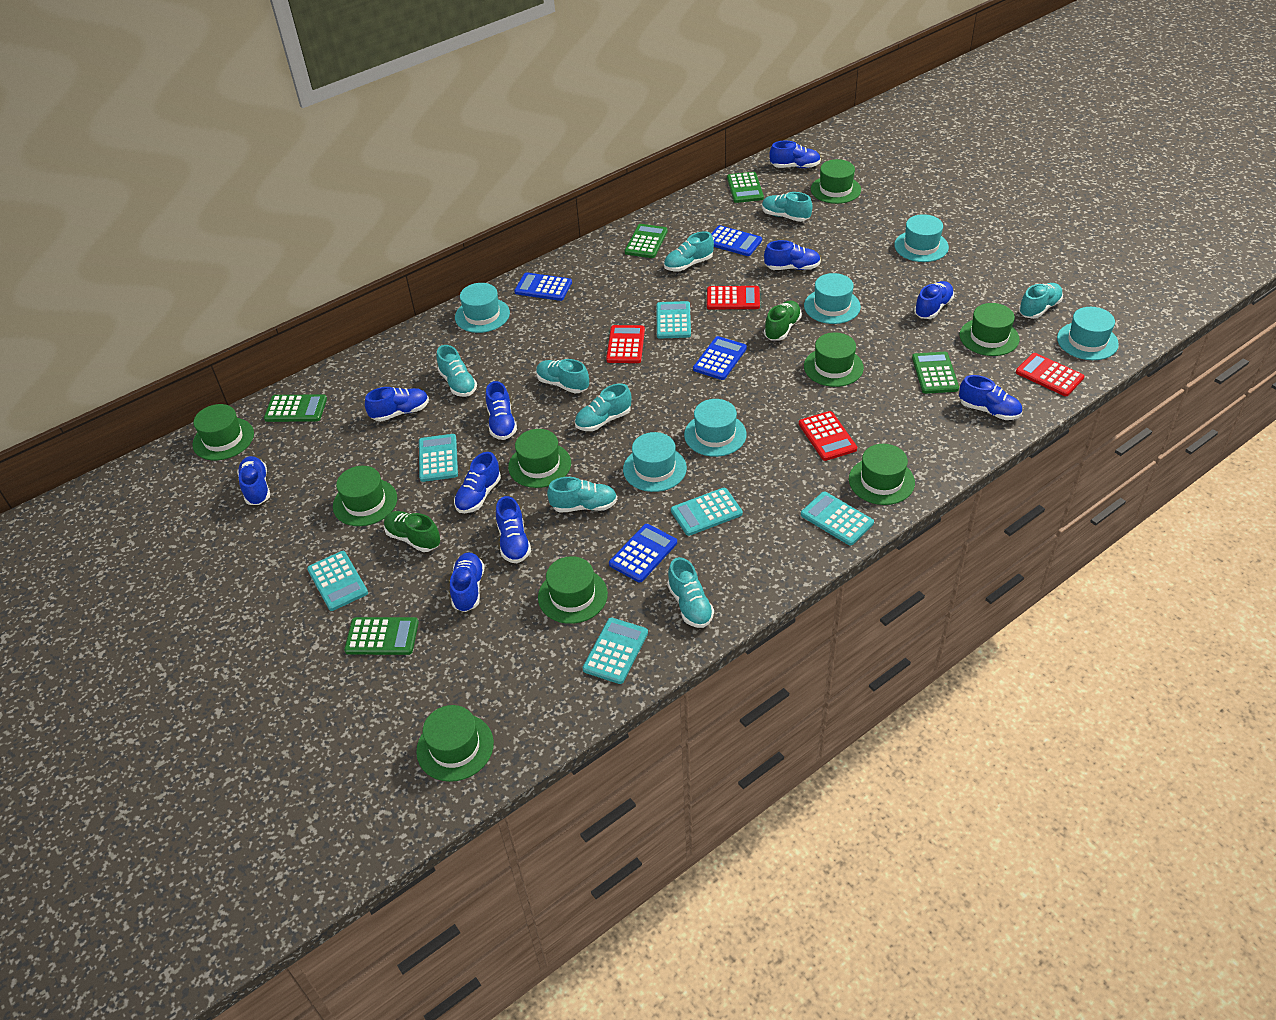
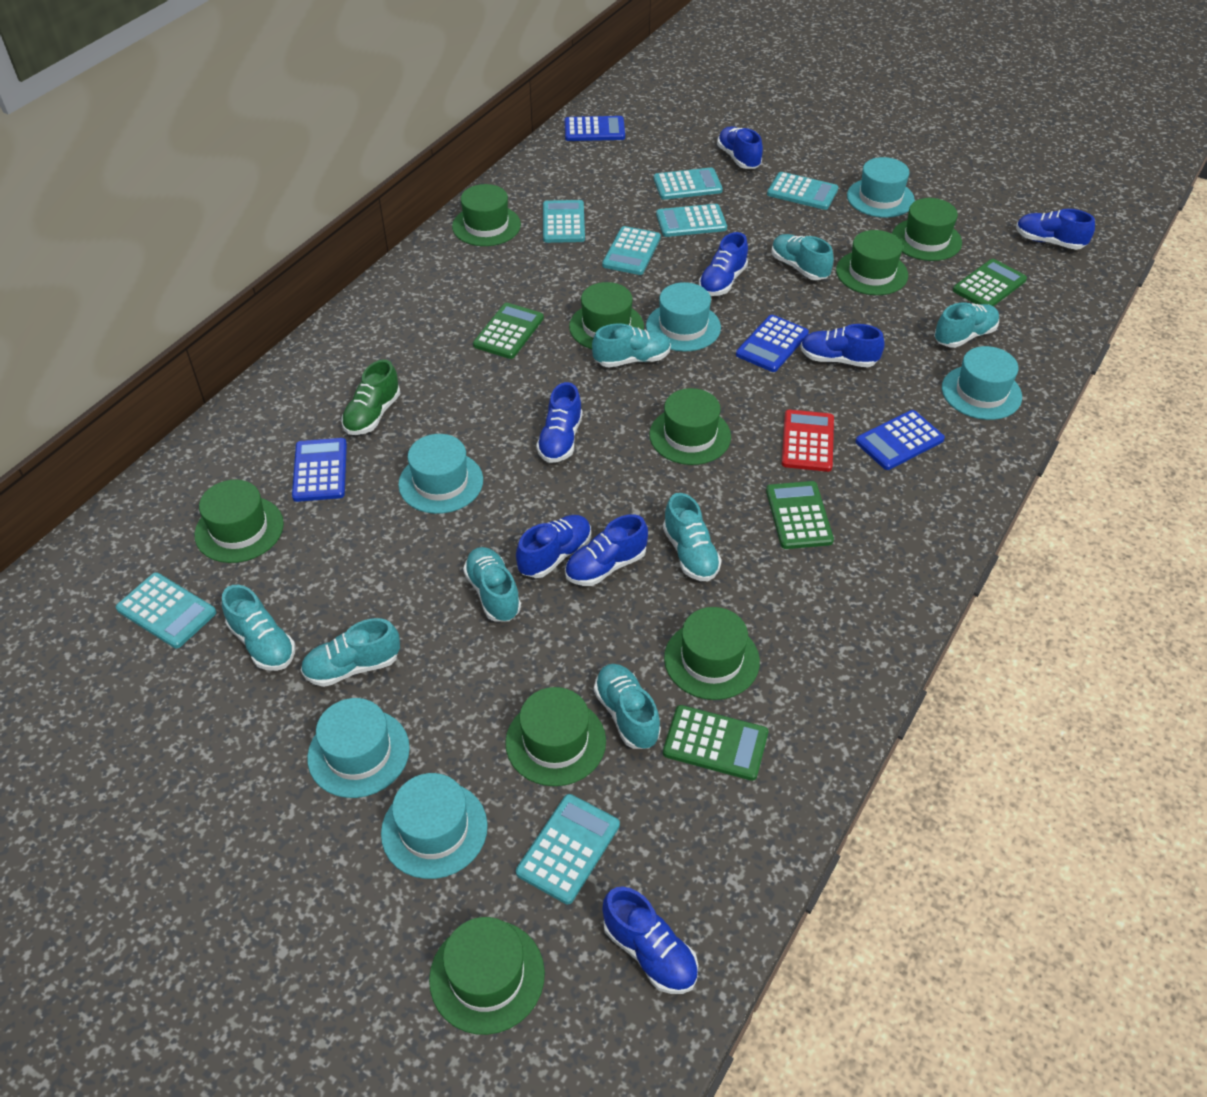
blue shoe: [237,456,270,505] [365,387,429,422] [450,552,484,612] [454,452,501,513] [486,381,517,440] [496,496,531,563] [764,240,821,270] [769,141,821,168] [914,281,954,319] [959,375,1022,420] = 10 -> [516,515,591,578] [536,382,583,463] [565,514,648,586] [602,886,698,994] [699,232,748,296] [717,126,763,169] [801,324,885,368] [1016,209,1095,250] = 8
green calculator: [264,394,327,422] [344,617,419,655] [625,224,668,258] [727,172,764,203] [912,352,959,394] = 5 -> [473,303,544,359] [663,705,768,781] [766,481,834,549] [953,259,1027,306] = 4
green shoe: [384,511,441,552] [764,301,802,341] = 2 -> [341,359,401,435] = 1
red calculator: [606,325,645,363] [707,286,760,309] [799,411,857,461] [1016,353,1084,396] = 4 -> [782,410,834,472] = 1
turquoise calculator: [307,551,368,611] [419,434,458,482] [582,617,648,684] [657,301,691,339] [671,488,743,536] [801,492,874,546] = 6 -> [116,572,216,648] [516,794,620,904] [543,200,585,243] [602,226,661,275] [654,168,723,200] [656,204,727,237] [767,172,838,210] = 7

